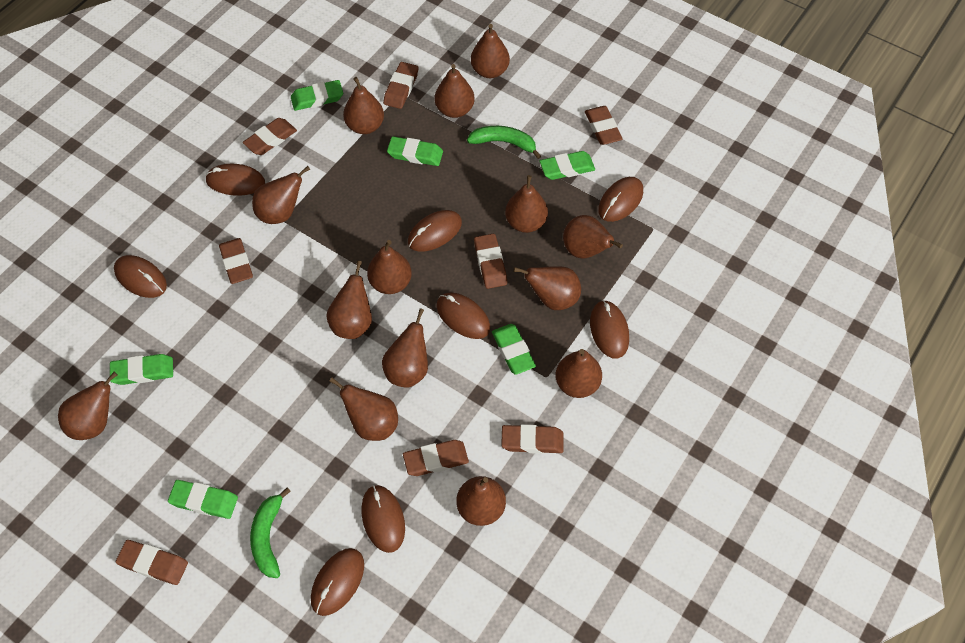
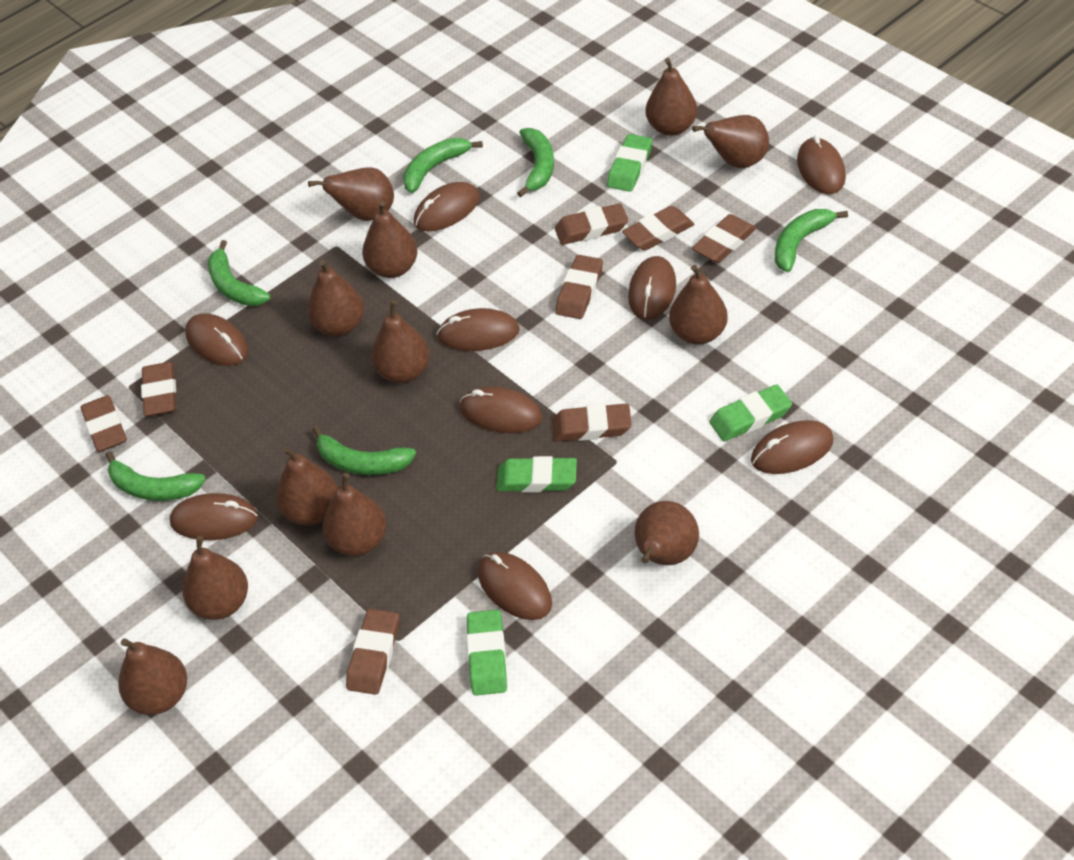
brown mouse: [114,255,167,298] [205,164,265,196] [311,548,364,616] [361,485,405,553] [408,210,462,251] [436,293,490,339] [590,300,629,359] [598,177,643,222] = 8 -> [170,493,258,540] [185,313,248,366] [414,182,480,231] [437,308,520,351] [460,386,542,433] [478,552,552,620] [628,256,676,320] [751,420,834,474] [797,135,846,194] = 9
brown pear: [58,372,117,440] [252,166,310,224] [326,261,372,339] [329,377,398,441] [343,77,384,134] [367,240,412,294] [382,308,428,388] [435,64,474,118] [456,476,506,526] [471,24,510,78] [505,175,548,233] [514,266,581,310] [555,349,602,398] [563,215,623,258] = 14 -> [118,638,187,715] [182,536,248,620] [276,447,337,525] [307,260,364,336] [308,167,394,221] [323,473,387,556] [362,201,418,278] [371,301,430,383] [635,501,699,565] [646,58,697,136] [669,265,728,345] [692,115,769,168] = 12
green banana: [250,487,291,578] [467,126,541,159] = 2 -> [106,451,206,501] [208,240,271,306] [313,426,416,475] [403,138,483,193] [517,128,554,197] [775,209,848,272] = 6
green eraser: [110,354,173,385] [168,480,238,519] [291,80,343,111] [387,136,443,166] [492,324,536,375] [540,151,595,180] = 6 -> [467,610,507,696] [496,456,577,493] [607,134,652,192] [709,385,792,442] = 4

